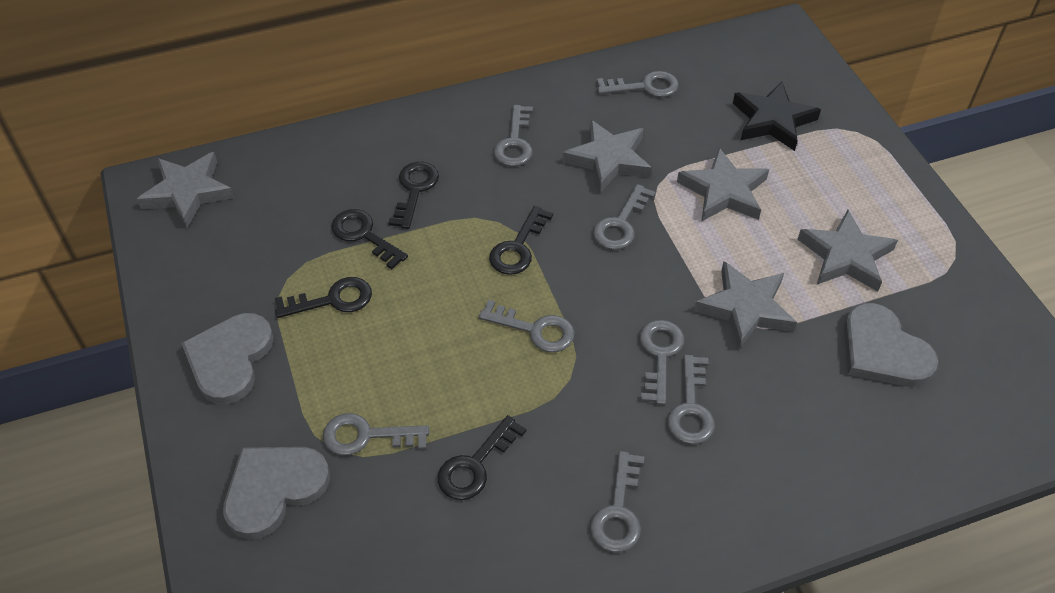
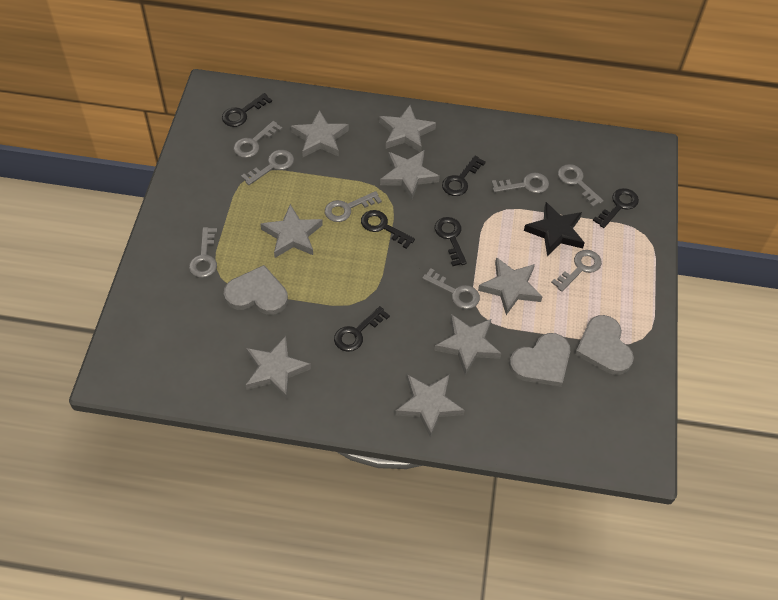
black key: [275,277,372,318] [331,209,408,269] [388,162,439,229] [438,415,526,500] [489,206,553,275] = 5 -> [222,93,272,127] [334,306,390,352] [361,210,415,249] [435,217,467,266] [442,156,486,196] [593,188,639,228] = 6
grey star: [137,152,234,228] [562,119,652,193] [677,148,769,222] [694,261,797,350] [798,210,898,292] = 5 -> [246,336,311,400] [261,204,323,258] [291,110,349,157] [379,105,436,152] [380,150,440,200] [395,375,465,438] [434,314,501,375] [478,257,543,315] = 8

